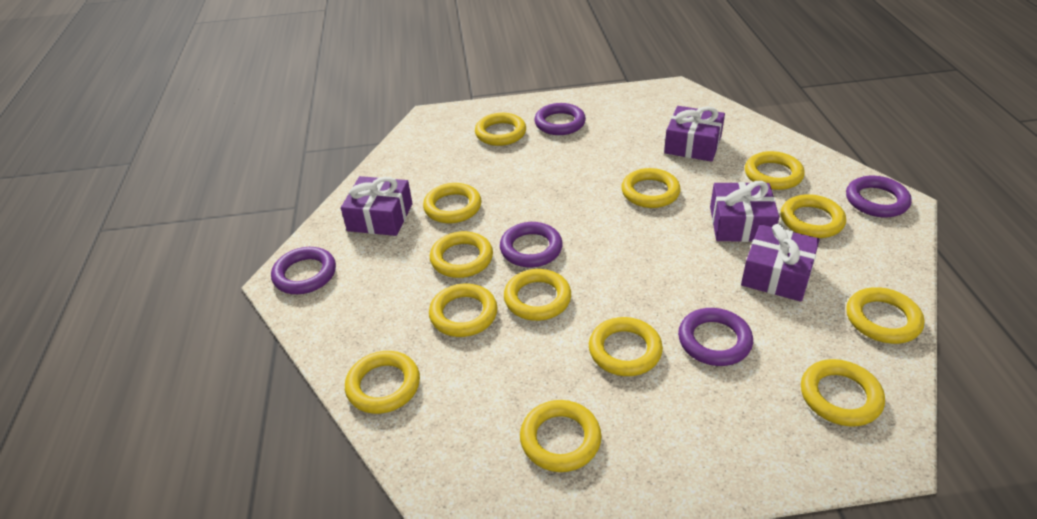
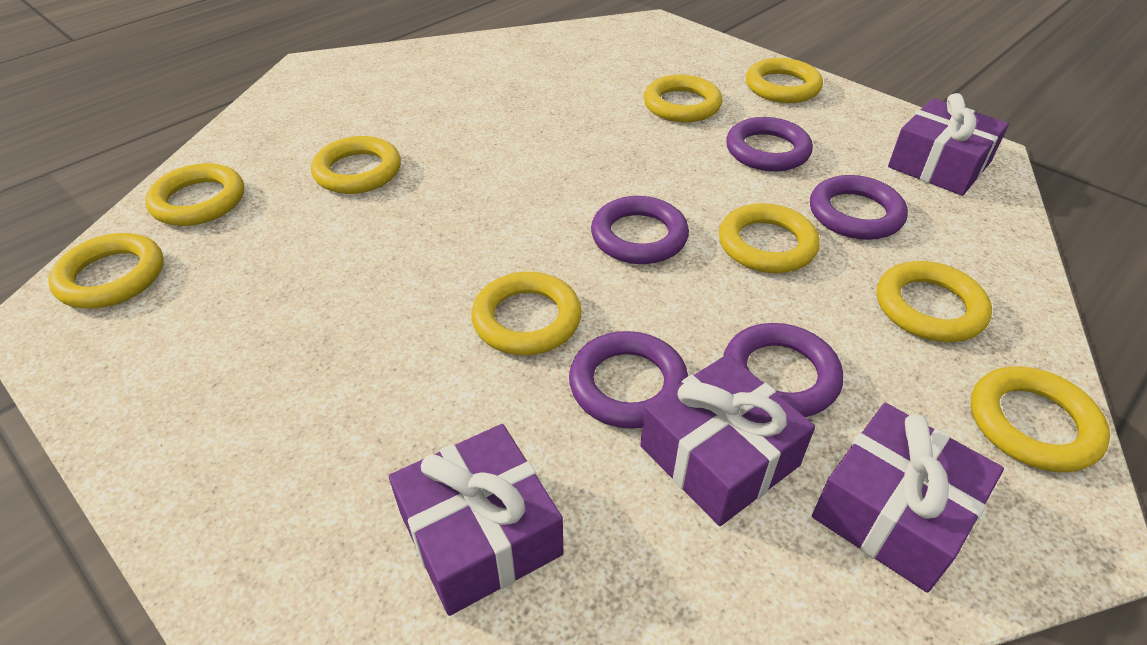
yellow ring: [345,351,420,414] [423,183,481,223] [429,284,497,337] [430,231,493,278] [475,113,526,146] [504,269,571,321] [520,400,601,472] [589,317,663,376] [621,168,680,208] [745,151,805,190] [781,194,846,238] [801,359,885,427] [846,287,924,344] = 13 -> [48,233,163,309] [145,163,244,226] [311,136,401,194] [471,272,582,355] [644,75,722,123] [719,203,820,273] [746,58,823,103] [877,261,992,342] [971,366,1110,472] = 9

